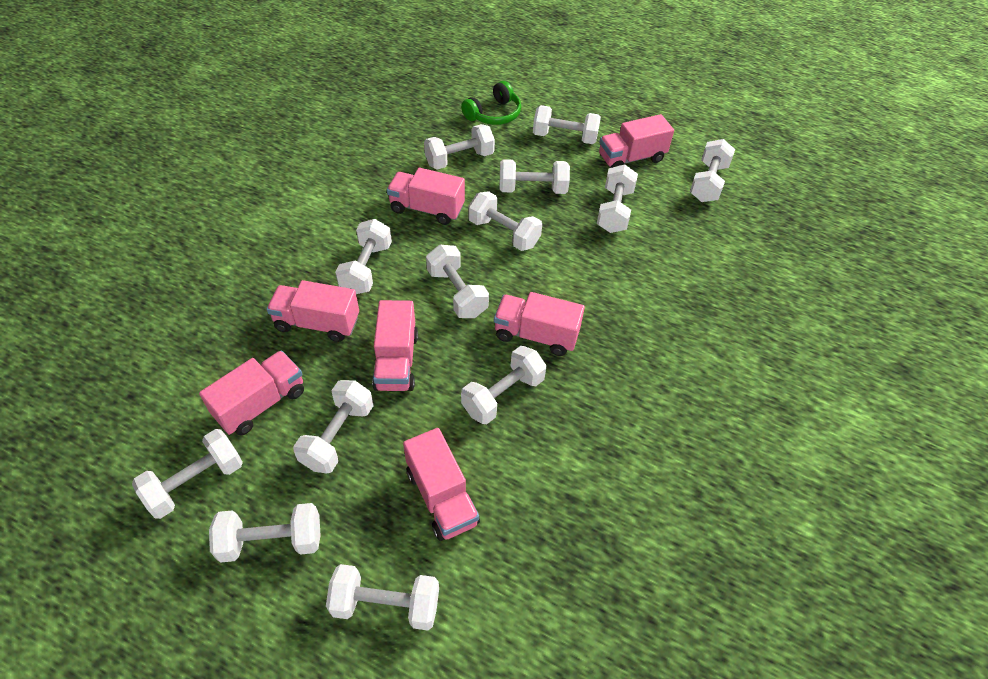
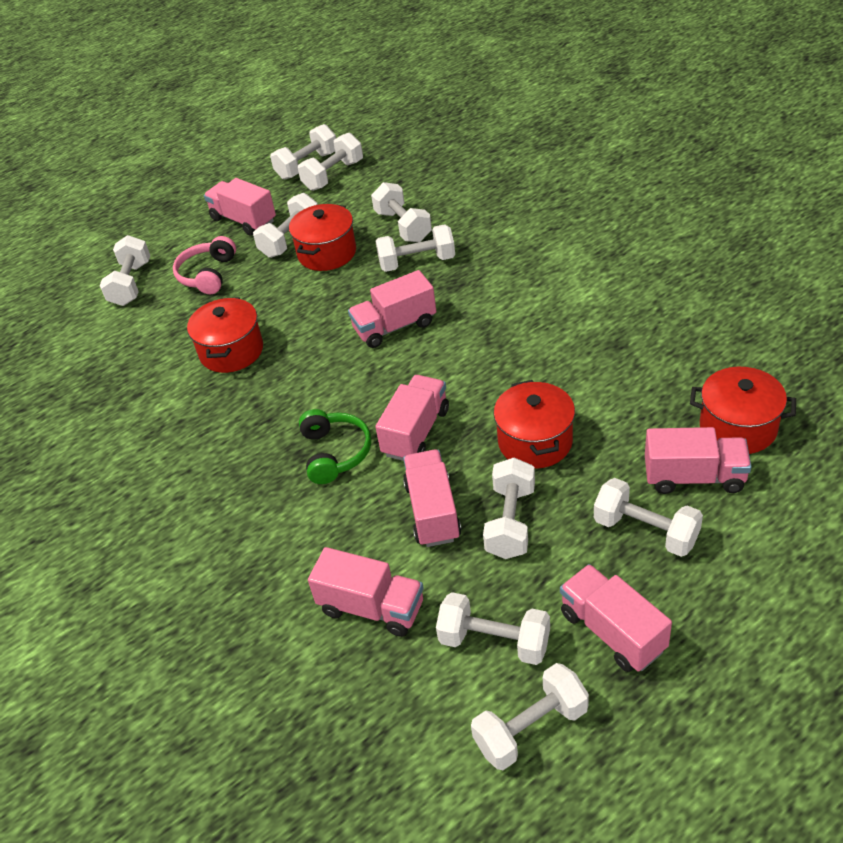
pink headphones: none = 0 -> [173,236,236,294] = 1
red pot: none = 0 -> [187,297,263,373] [289,204,356,271] [494,380,575,469] [690,367,796,454] = 4
white dumbbell: [132,429,243,519] [209,503,321,563] [293,380,374,474] [326,564,439,630] [335,219,392,294] [424,124,495,169] [426,245,489,318] [461,346,547,424] [468,191,542,251] [499,159,570,194] [533,105,601,144] [597,164,638,233] [690,139,735,202] = 13 -> [100,235,150,306] [253,193,318,258] [270,124,336,180] [298,133,363,191] [371,182,432,242] [376,224,455,272] [436,592,550,665] [471,663,589,770] [483,458,535,559] [594,478,703,557] = 10

